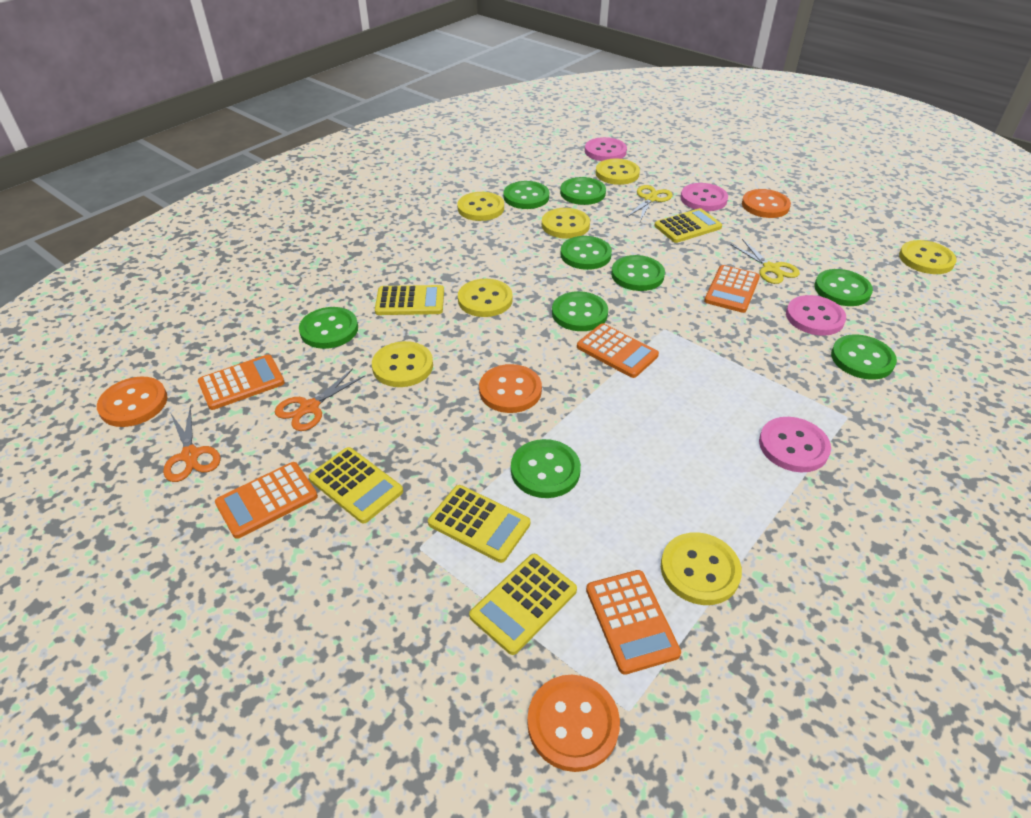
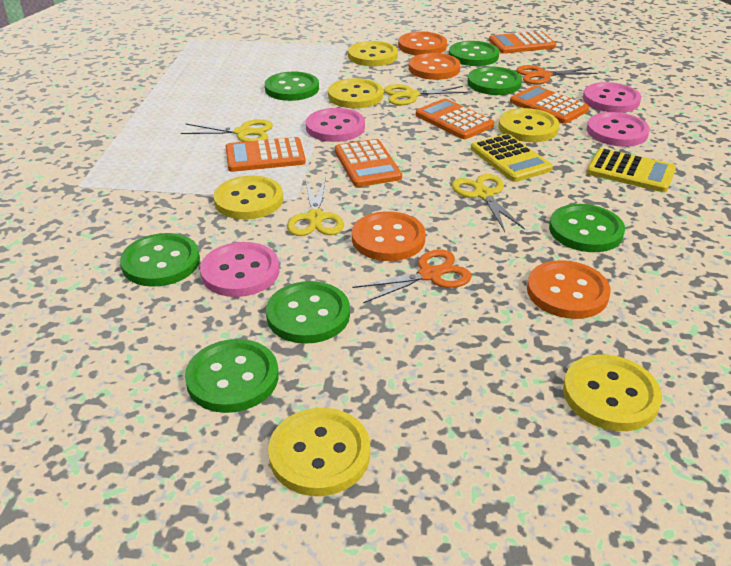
green button: [299,307,358,349] [504,181,549,209] [511,439,581,498] [552,291,608,331] [560,177,606,205] [560,236,612,270] [611,255,665,291] [814,269,873,306] [831,334,897,380] = 9 -> [120,233,200,287] [185,339,279,413] [265,71,319,101] [266,281,350,344] [449,41,499,66] [468,67,522,95] [549,204,625,252] = 7
yellow button: [372,341,433,387] [457,192,504,221] [458,279,513,317] [542,208,590,239] [596,159,640,185] [661,532,742,605] [899,240,957,274] = 7 -> [213,175,283,220] [268,408,370,496] [328,78,383,108] [348,41,398,66] [499,108,559,142] [563,354,662,431] = 6
yellow calculator: [309,447,403,523] [375,285,444,315] [428,485,530,563] [469,554,577,655] [654,208,722,243] = 5 -> [471,134,553,182] [587,148,676,192] = 2
yellow scissors: [626,185,673,221] [730,239,800,284] = 2 -> [181,119,273,142] [287,178,344,236] [384,84,468,105] [452,174,525,232] = 4

